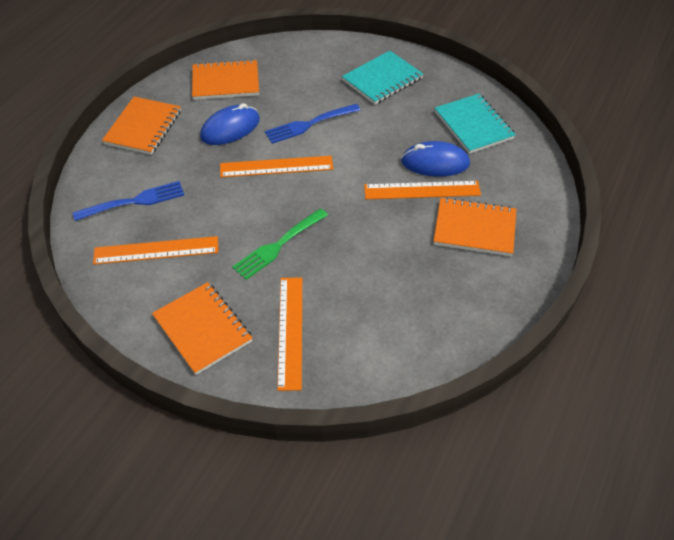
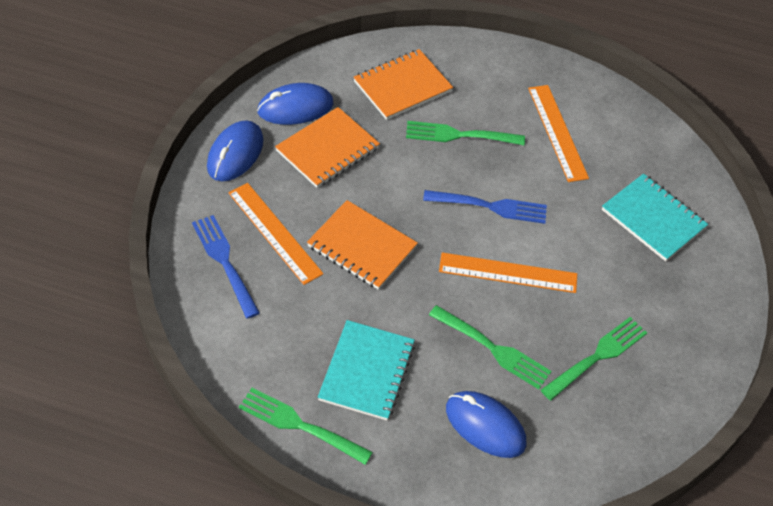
blue mouse: [200,103,260,145] [401,141,470,177] = 2 -> [207,120,264,181] [257,83,333,125] [446,391,526,458] = 3
green fork: [232,208,328,280] = 1 -> [239,388,373,465] [406,121,525,145] [429,305,552,389] [541,317,647,400] = 4
orange notebook: [102,97,181,155] [152,282,252,375] [192,59,259,100] [434,197,516,256] = 4 -> [275,107,380,188] [307,200,418,290] [354,49,453,120] = 3
orange ruler: [93,236,218,265] [220,156,333,177] [277,277,302,391] [364,181,481,199] = 4 -> [228,183,324,285] [439,252,577,293] [528,85,589,182] = 3

